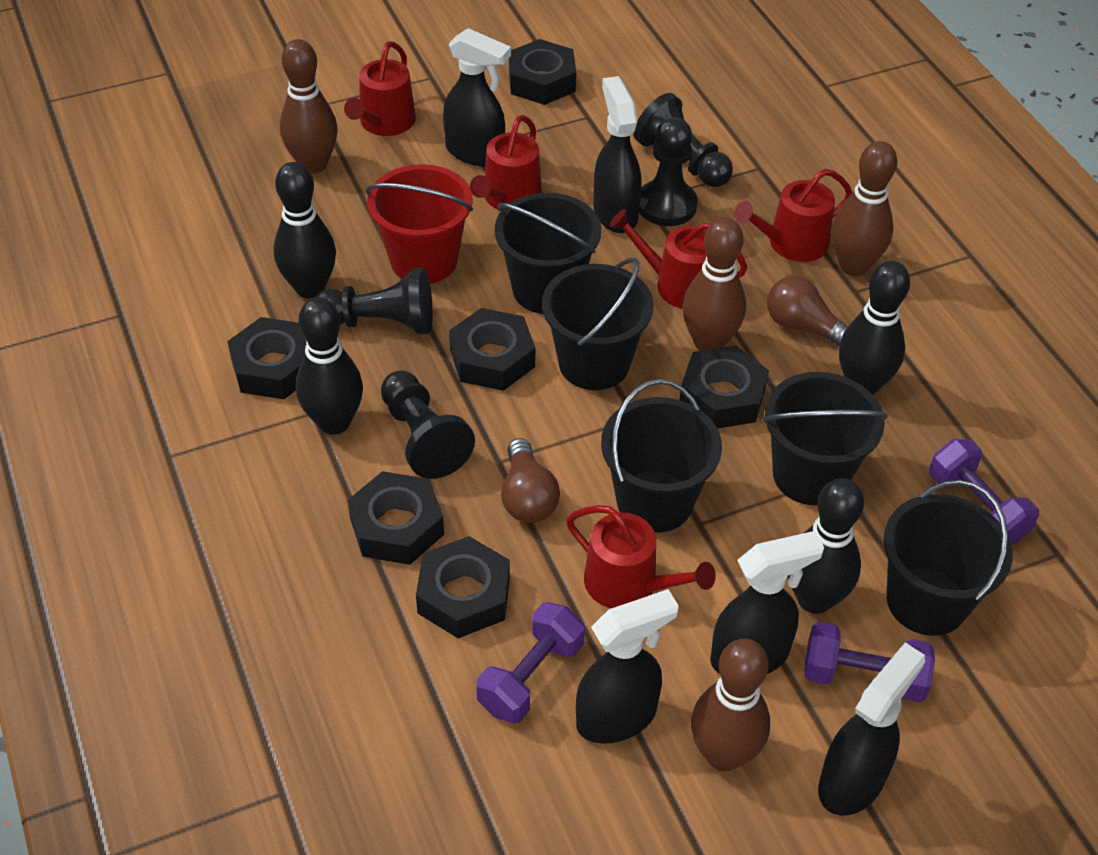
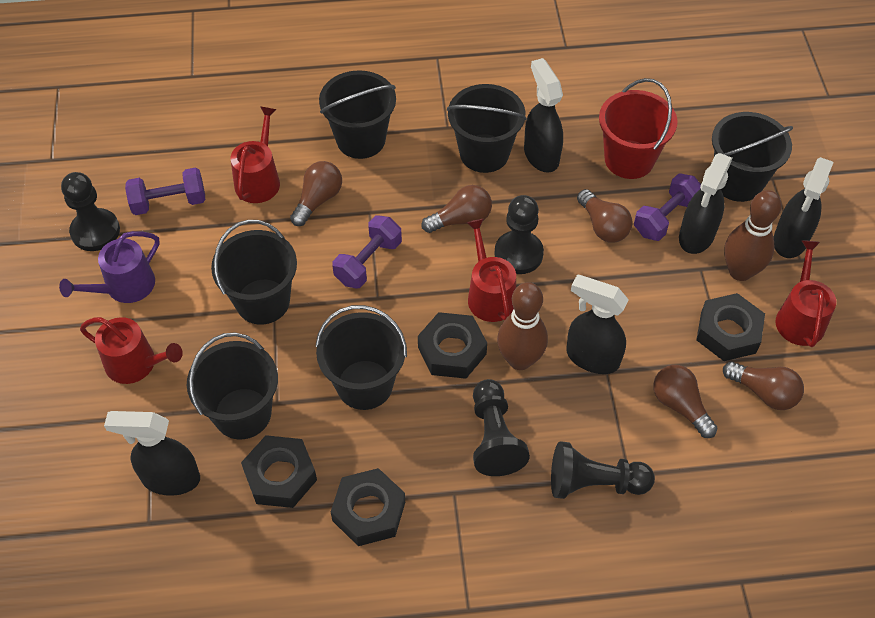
black bowling pin: [274,162,336,298] [296,297,363,435] [788,478,864,614] [839,261,910,395] = 4 -> none = 0
black bucket: [495,193,601,314] [542,258,653,390] [601,379,722,533] [763,372,888,505] [884,480,1013,636] = 5 -> [187,332,278,440] [211,220,297,324] [316,305,407,410] [319,70,396,159] [447,84,527,173] [712,112,793,202] = 6
black nut: [227,317,307,399] [348,471,444,565] [416,536,510,638] [449,308,535,391] [509,39,576,105] [680,346,769,429] = 6 -> [241,435,317,508] [331,468,405,546] [418,312,487,379] [696,293,765,361] = 4
brown bowling pin: [280,39,338,174] [682,217,746,351] [691,639,770,771] [832,141,897,276] = 4 -> [497,282,548,370] [724,190,782,281] = 2
brown light bulb: [501,438,560,523] [767,276,848,346] = 2 -> [290,161,342,226] [422,185,492,233] [577,189,632,243] [653,365,717,438] [723,361,804,410] = 5
purple watering can: none = 0 -> [59,231,160,303] = 1
red watering can: [344,41,416,136] [470,115,542,210] [566,505,716,608] [609,209,747,309] [734,169,852,262] = 5 -> [80,317,183,384] [231,106,280,203] [466,219,516,322] [776,240,836,347] = 4

